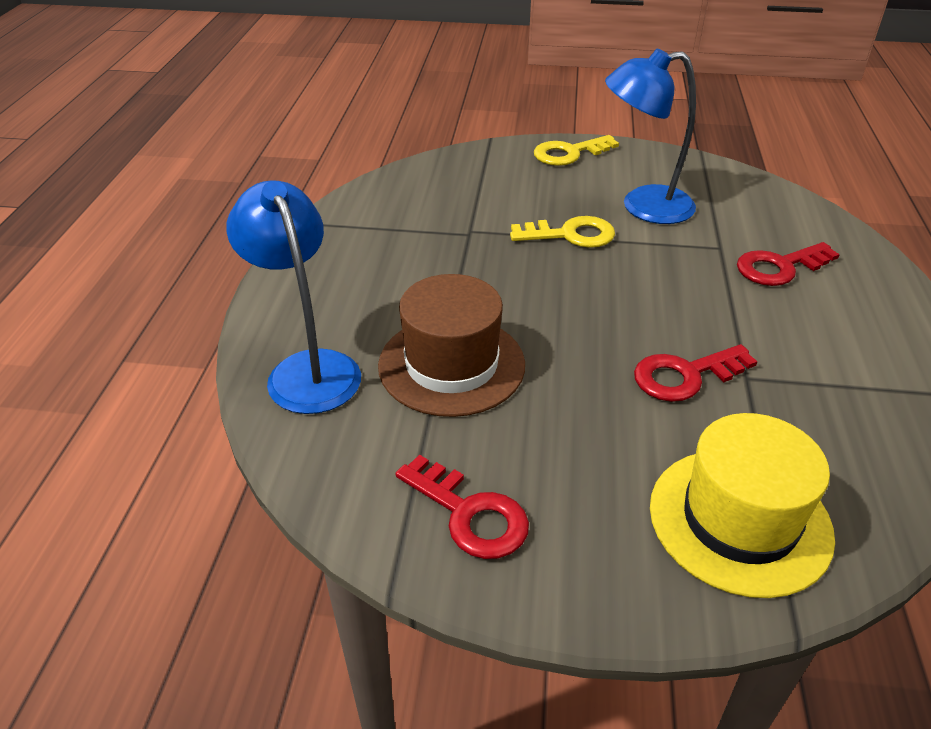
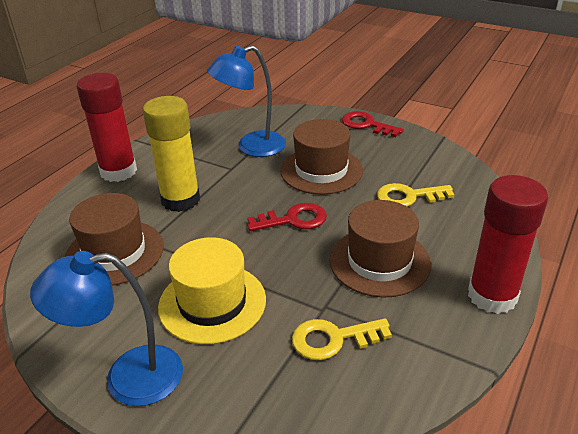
brown hat: [378,274,525,417] = 1 -> [65,193,164,286] [280,119,363,194] [329,200,431,298] = 3
red glue stick: none = 0 -> [77,73,137,182] [468,175,548,314] = 2
red key: [396,455,529,559] [634,344,757,402] [737,242,840,286] = 3 -> [247,203,327,231] [342,111,404,137] = 2
yellow glue stick: none = 0 -> [143,96,200,212] = 1

